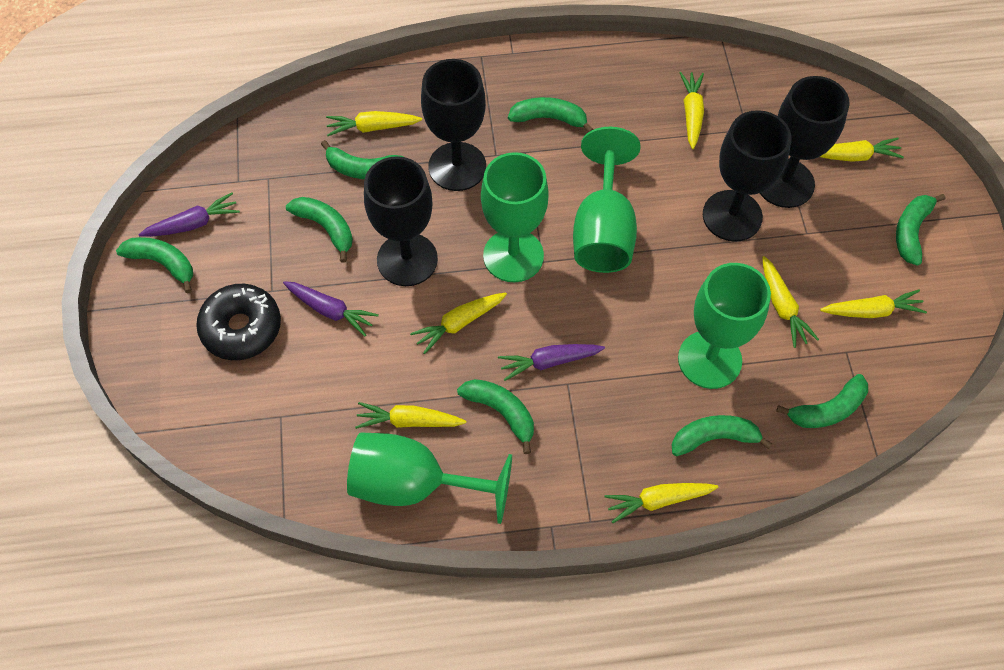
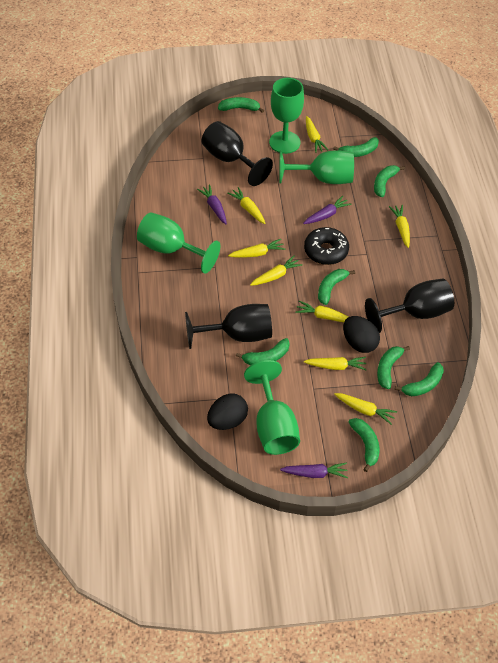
black egg: none = 0 -> [207,394,248,430] [343,316,380,353] = 2
black goblet: [364,156,438,286] [421,59,486,191] [703,110,792,242] [760,76,850,208] = 4 -> [185,304,272,349] [202,121,273,186] [365,279,454,333] = 3

